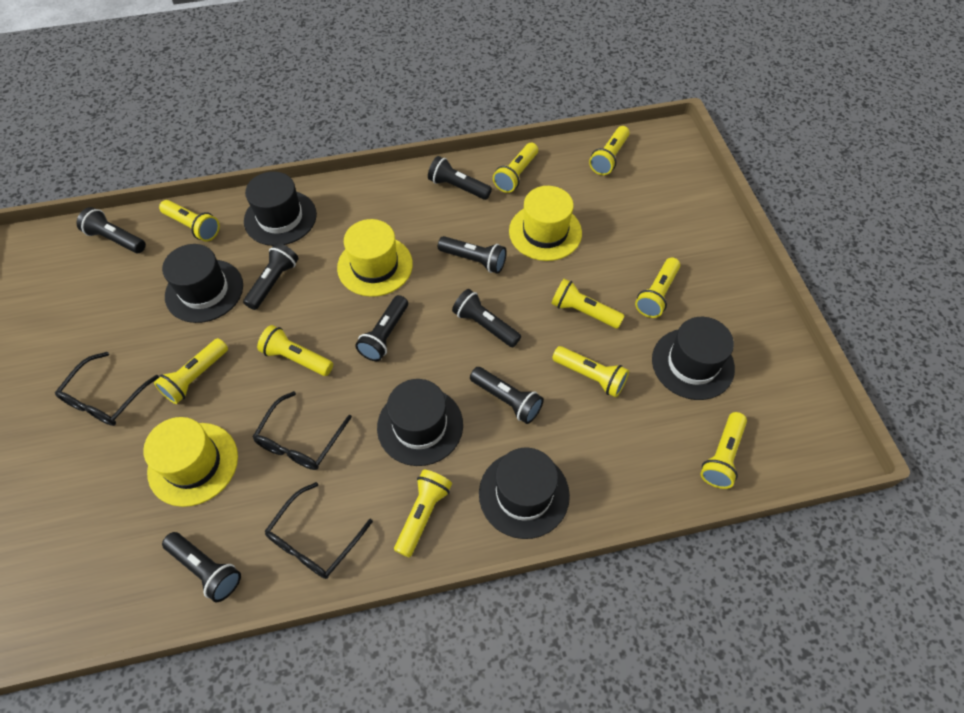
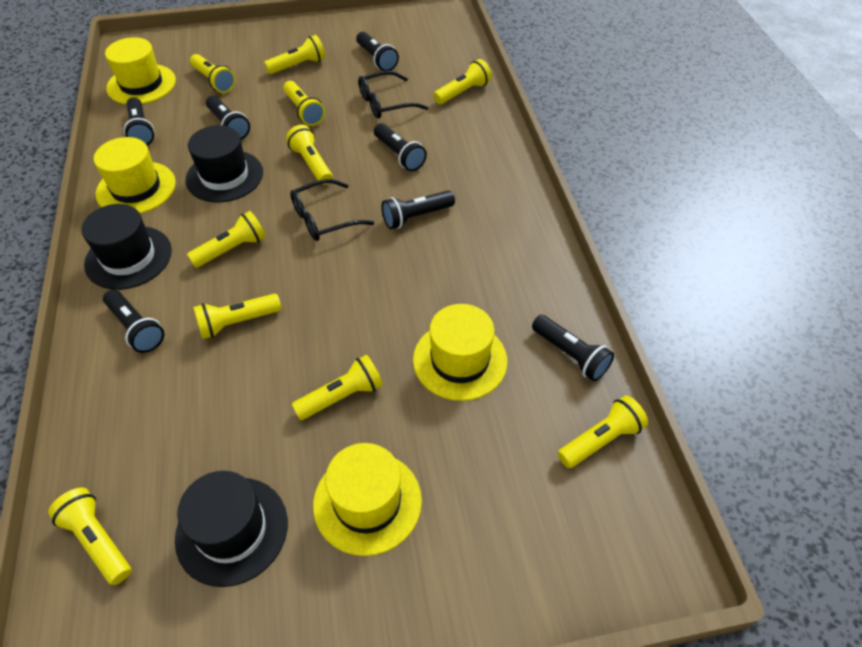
black flashlight: [77,207,146,253] [162,532,241,602] [243,243,299,310] [355,295,408,361] [428,156,492,200] [438,236,507,274] [452,289,521,347] [470,367,544,424] = 8 -> [103,290,164,353] [124,98,155,145] [206,96,250,140] [356,32,399,71] [374,123,427,171] [381,190,455,229] [532,315,614,381] = 7
black glasses: [55,352,159,426] [253,391,352,470] [265,482,373,579] = 3 -> [290,179,374,241] [358,71,429,119] = 2
black hat: [162,244,243,323] [244,171,317,246] [377,379,463,466] [479,447,570,539] [652,317,735,400] = 5 -> [81,204,172,290] [175,471,288,587] [186,125,263,202] = 3
yellow hat: [143,417,238,507] [337,219,413,297] [509,186,582,261] = 3 -> [94,137,176,214] [105,37,176,104] [313,443,422,556] [413,304,507,401] = 4

